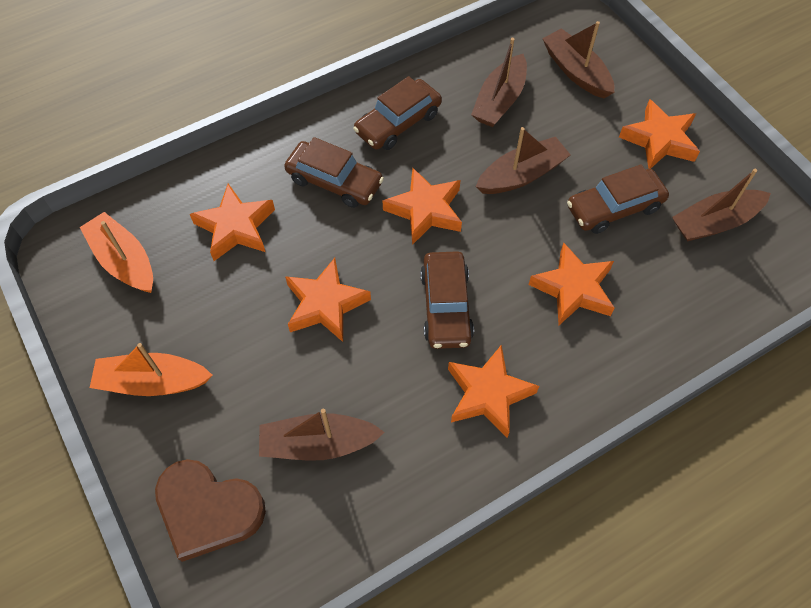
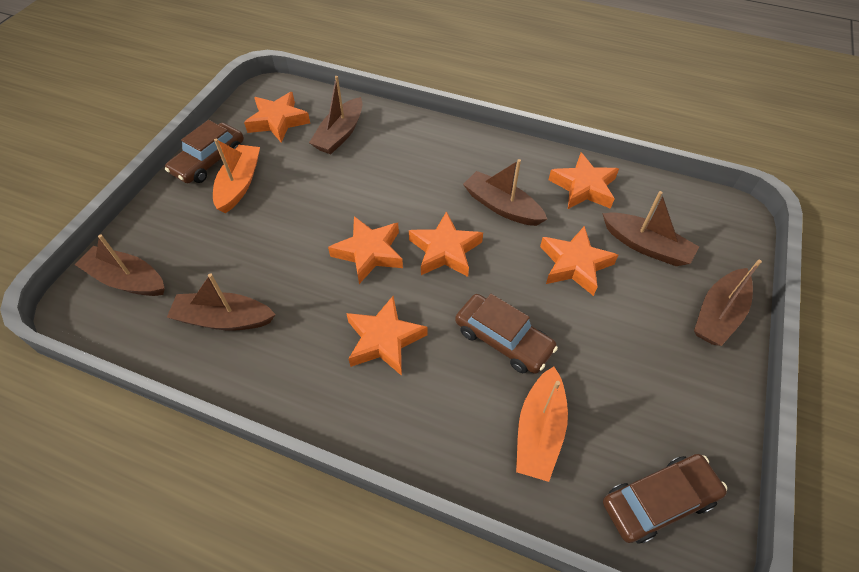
brown boat: [259,409,385,461] [471,38,527,127] [476,127,571,194] [542,21,614,98] [672,169,771,242] = 5 -> [74,234,165,296] [167,273,276,331] [309,76,363,154] [463,159,547,226] [602,191,699,266] [694,260,762,346] = 6
brown car: [284,137,384,208] [353,76,442,150] [420,251,474,349] [567,164,669,234] = 4 -> [165,120,244,183] [455,294,558,374] [603,454,727,544] = 3
brown heart: [155,459,266,562] = 1 -> none = 0

